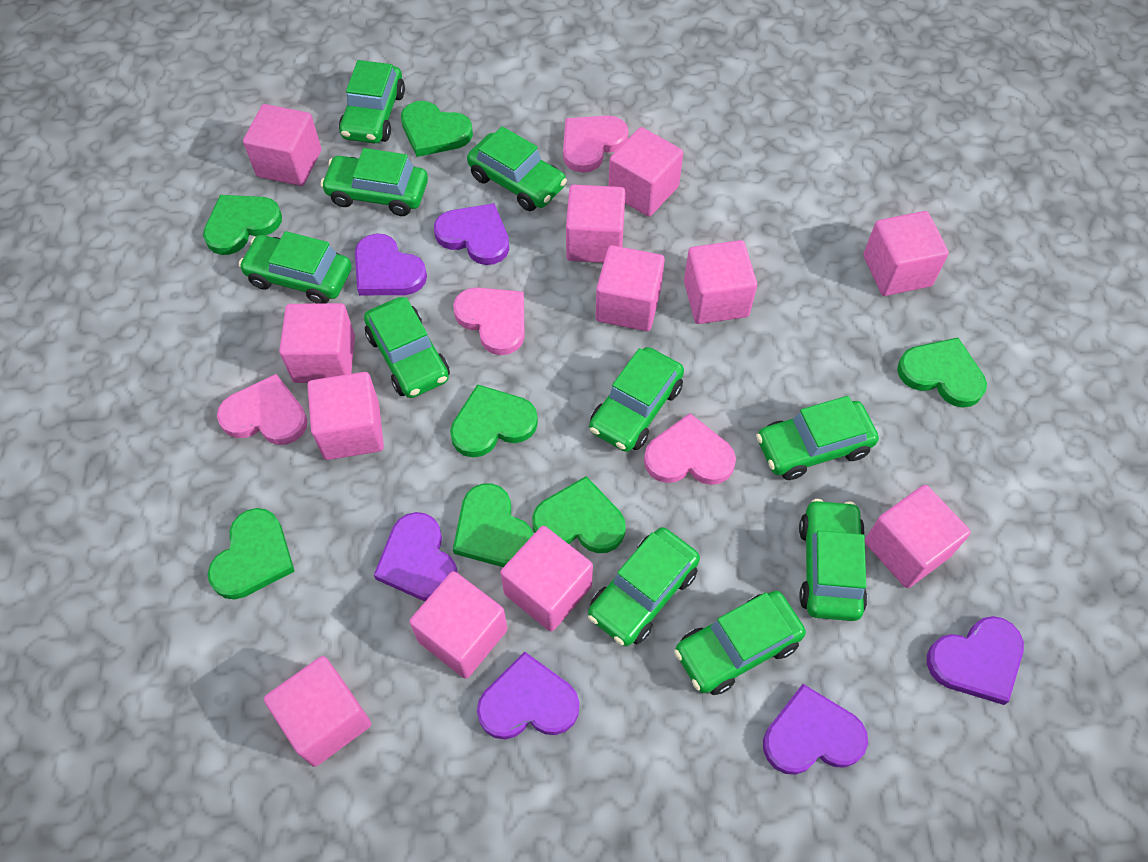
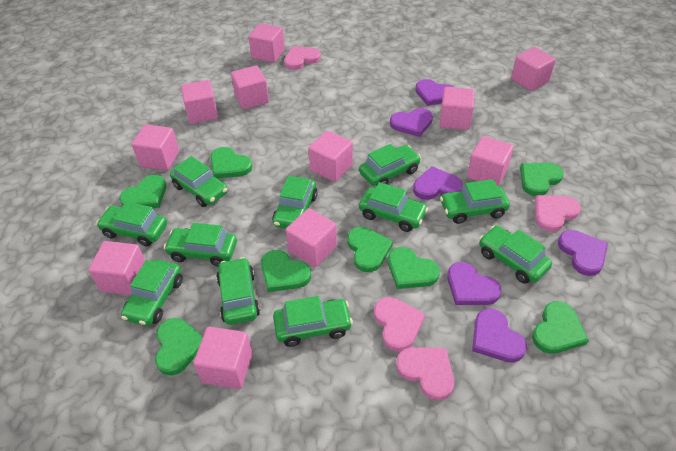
green car: [239,231,352,303] [321,148,428,216] [339,60,405,143] [364,297,450,398] [467,126,567,211] [588,527,700,646] [589,347,684,452] [674,591,806,695] [756,396,879,480] [799,499,867,621] = 10 -> [96,202,167,246] [121,260,183,326] [164,223,237,267] [170,156,228,207] [216,257,260,325] [272,176,317,229] [273,296,353,347] [359,144,421,186] [359,182,428,232] [440,179,510,224] [479,225,552,284] = 11
green heart: [203,195,282,255] [208,508,295,600] [401,101,473,157] [450,384,538,457] [453,484,534,567] [532,476,626,553] [897,338,987,408] = 7 -> [119,175,167,208] [155,318,203,375] [210,147,253,179] [261,250,311,292] [347,227,393,272] [388,247,440,289] [520,163,564,196] [532,301,589,354] = 8
pink cube: [243,104,321,186] [264,656,371,767] [279,303,355,383] [307,372,384,460] [409,571,508,679] [500,526,593,632] [566,185,625,263] [596,245,665,331] [608,127,683,217] [684,240,757,324] [863,211,949,296] [865,485,971,588] = 12 -> [88,241,145,295] [131,124,179,171] [181,80,218,124] [193,327,253,389] [231,65,269,109] [249,23,285,63] [286,208,337,267] [308,131,353,182] [440,87,475,130] [467,136,514,186] [511,47,556,91] = 11

